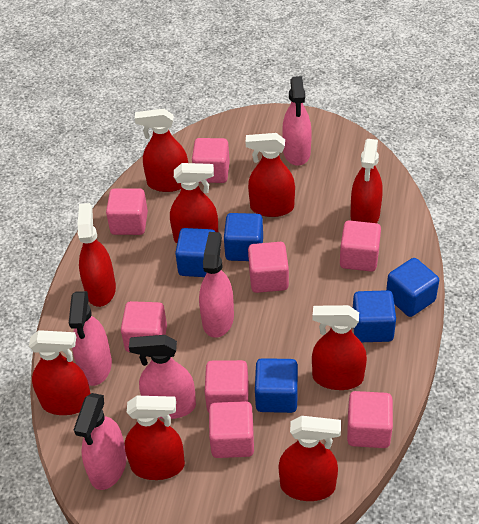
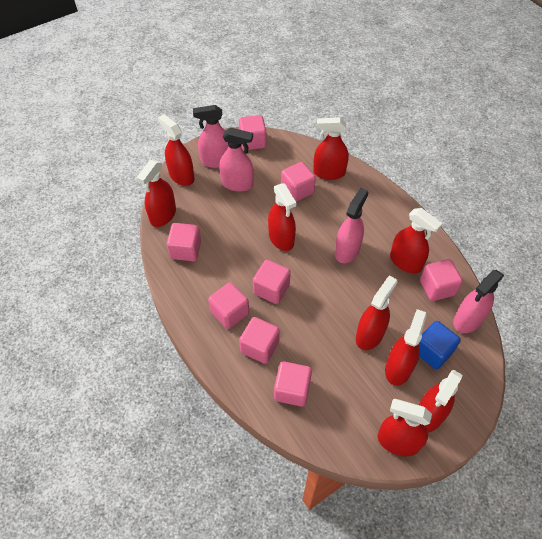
blue cube: [175,228,215,277] [224,213,263,261] [255,358,298,413] [353,290,396,342] [386,258,439,317] = 5 -> [419,321,461,369] = 1
pink spray bottle: [69,291,112,386] [74,393,127,490] [129,335,196,419] [199,232,234,338] [282,76,312,166] = 5 -> [193,105,228,168] [219,127,254,192] [335,188,368,263] [453,270,504,333] = 4

